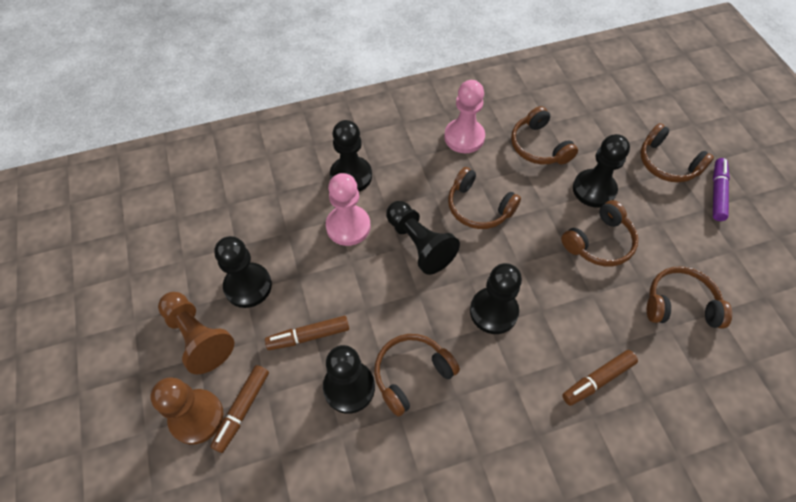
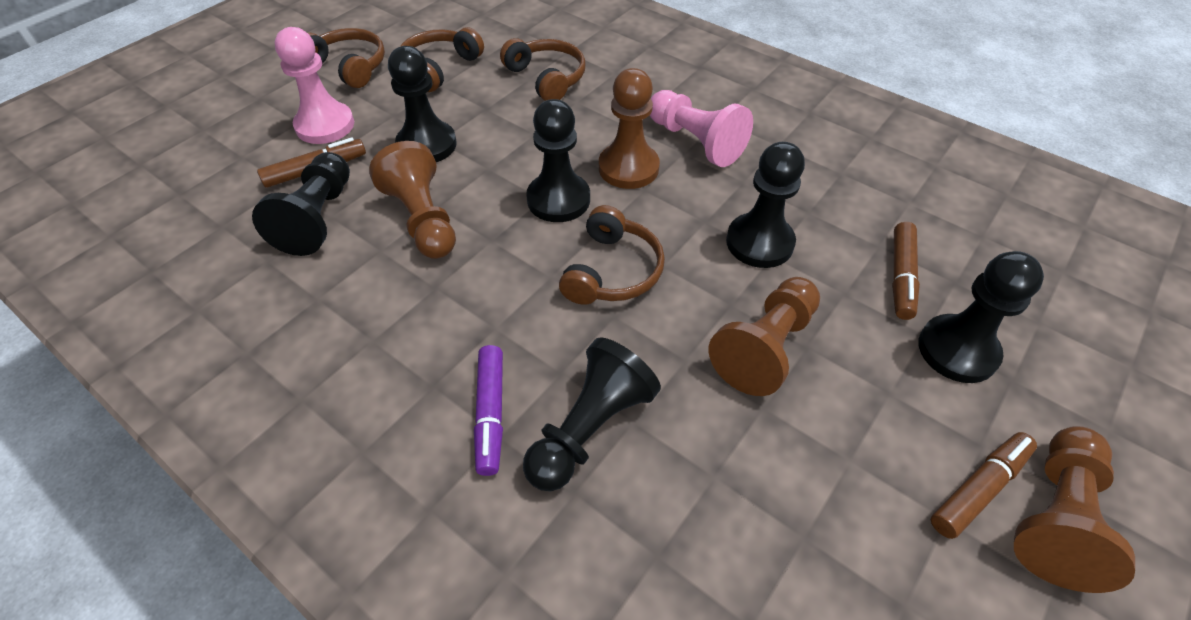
brown headphones: [374,334,460,416] [448,167,521,229] [511,106,578,165] [561,200,638,266] [640,123,714,182] [647,266,732,329] = 6 -> [308,28,385,88] [400,27,484,92] [500,38,586,101] [559,205,665,305] = 4
brown pawn: [150,377,223,444] [158,292,234,374] = 2 -> [369,141,456,259] [599,68,660,189] [709,277,820,396] [1014,426,1135,593] = 4

